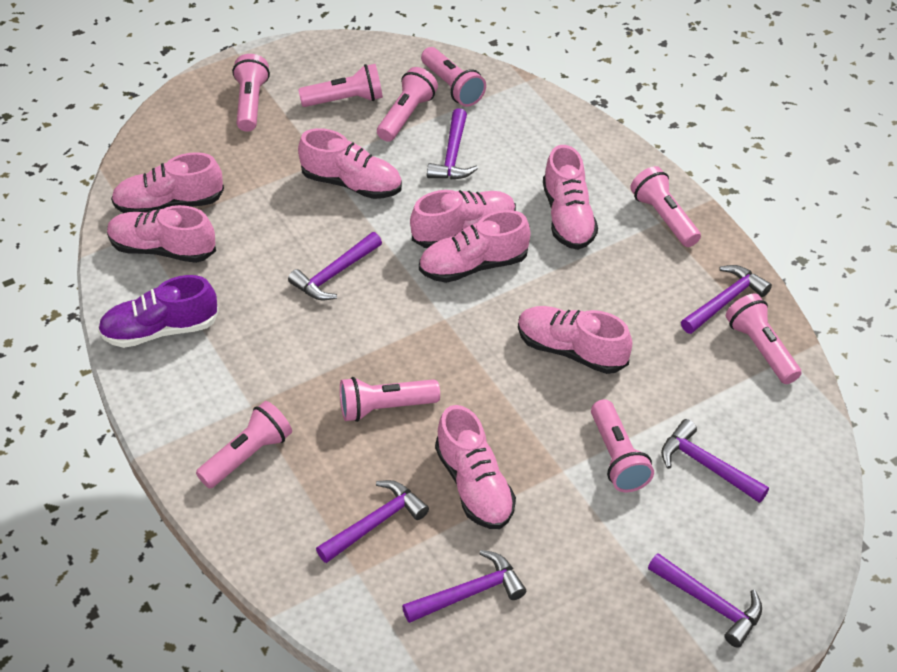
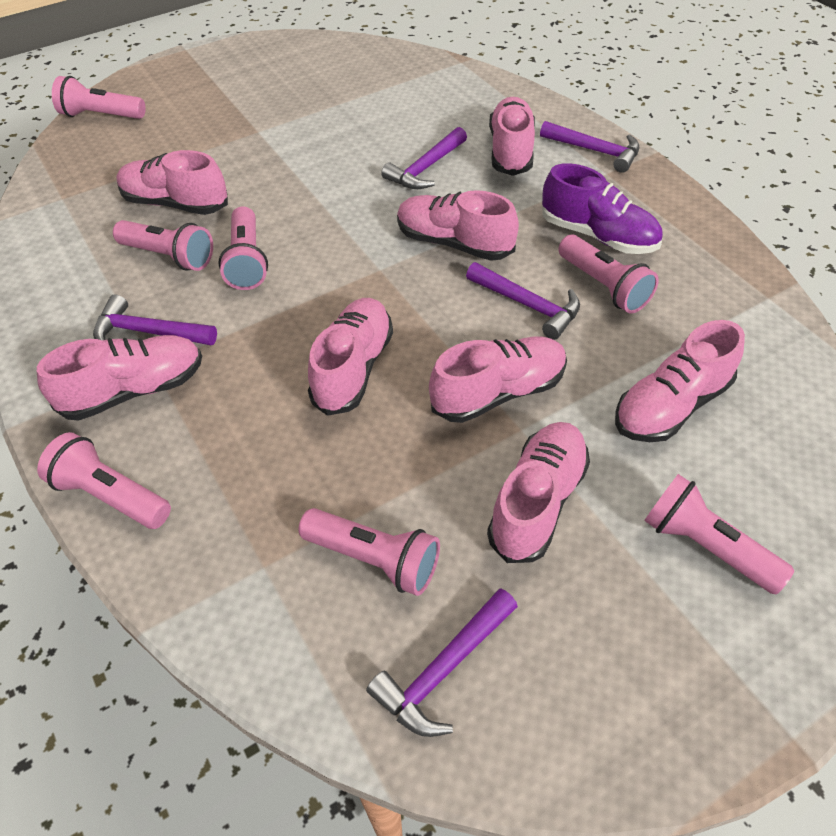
pink flashlight: [196,401,292,489] [232,54,270,132] [298,64,383,107] [340,377,440,422] [377,67,438,142] [421,47,486,107] [591,399,654,492] [630,166,701,247] [726,294,802,384] = 9 -> [37,432,171,529] [52,76,146,119] [113,220,213,271] [218,206,268,290] [298,508,440,596] [558,235,659,314] [644,474,794,594] = 7
purple hammer: [288,232,382,300] [316,480,429,563] [402,550,526,623] [427,108,478,179] [648,553,762,648] [661,419,769,503] [681,265,772,334] = 7 -> [93,294,217,345] [366,588,518,737] [381,127,467,189] [466,262,580,340] [540,121,639,173] = 5

